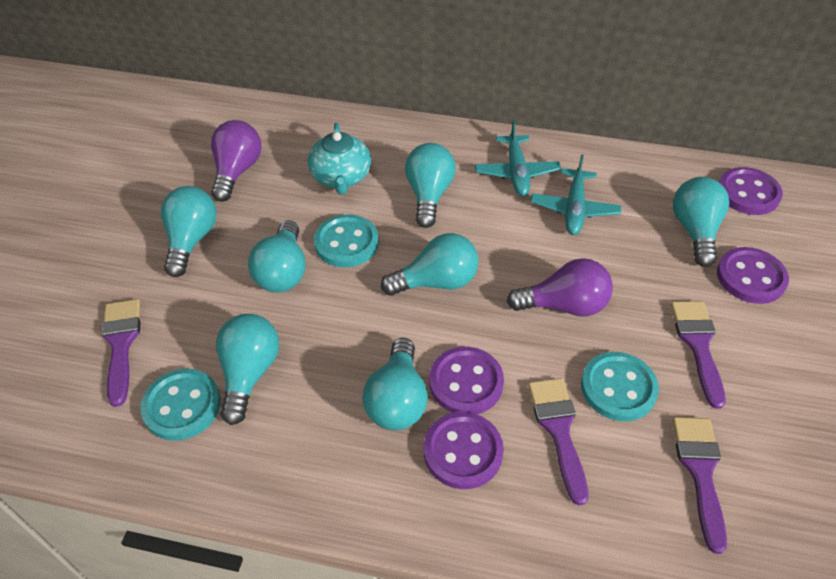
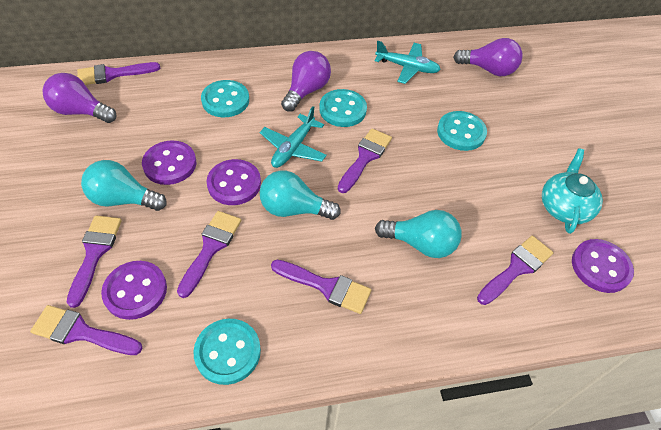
purple brush: [101,299,140,407] [528,378,589,506] [671,301,726,409] [672,417,727,554] = 4 -> [30,305,143,355] [67,216,122,308] [77,62,160,85] [177,211,241,298] [271,260,371,314] [338,128,392,193] [477,236,554,305] = 7
purple light bulb: [211,120,261,202] [507,258,613,317] = 2 -> [43,73,117,123] [281,51,331,112] [453,38,523,76] = 3
turquoise button: [140,369,221,441] [314,214,379,267] [581,352,659,421] = 3 -> [193,319,261,385] [201,80,249,117] [319,89,367,127] [437,111,487,151] = 4
turquoise light bulb: [161,186,217,277] [216,314,279,425] [248,220,306,292] [362,338,428,430] [381,233,478,296] [405,143,456,228] [673,177,729,267] = 7 -> [81,160,167,211] [260,170,341,220] [375,210,462,258] = 3

